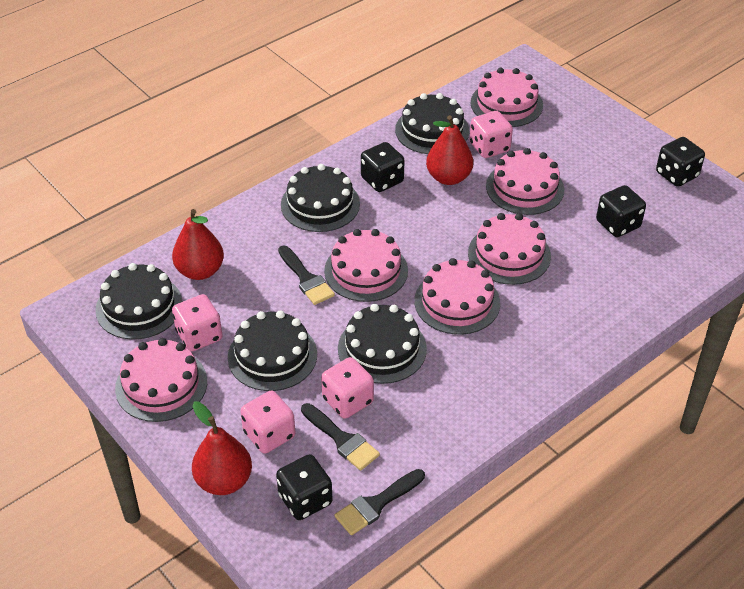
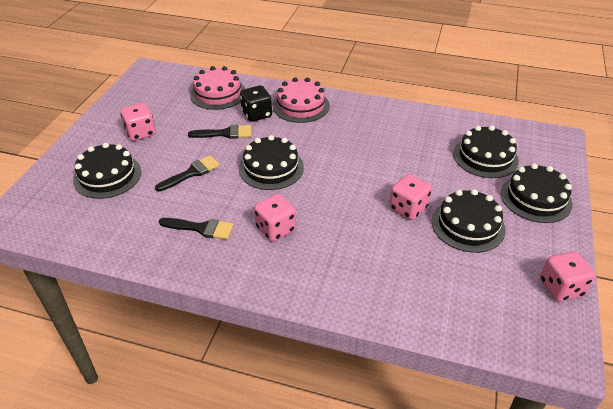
black dice: [276,454,333,520] [361,142,405,192] [596,185,646,237] [656,137,705,187] = 4 -> [240,85,272,122] = 1
pink cake: [115,338,207,422] [324,229,408,302] [414,258,500,335] [468,213,551,285] [470,68,543,127] [486,148,564,215] = 6 -> [190,66,245,110] [272,78,330,123] = 2
red pear: [172,209,224,280] [192,402,252,495] [426,115,473,185] = 3 -> none = 0

